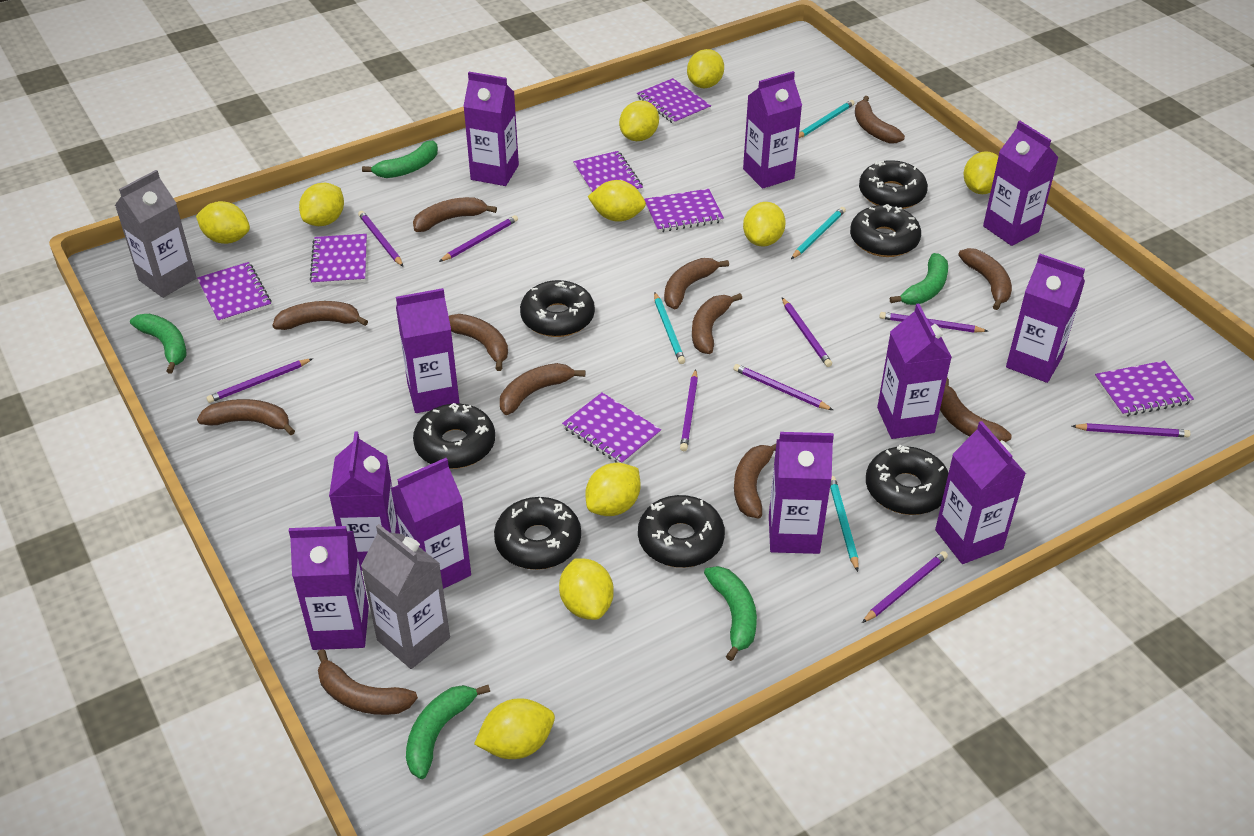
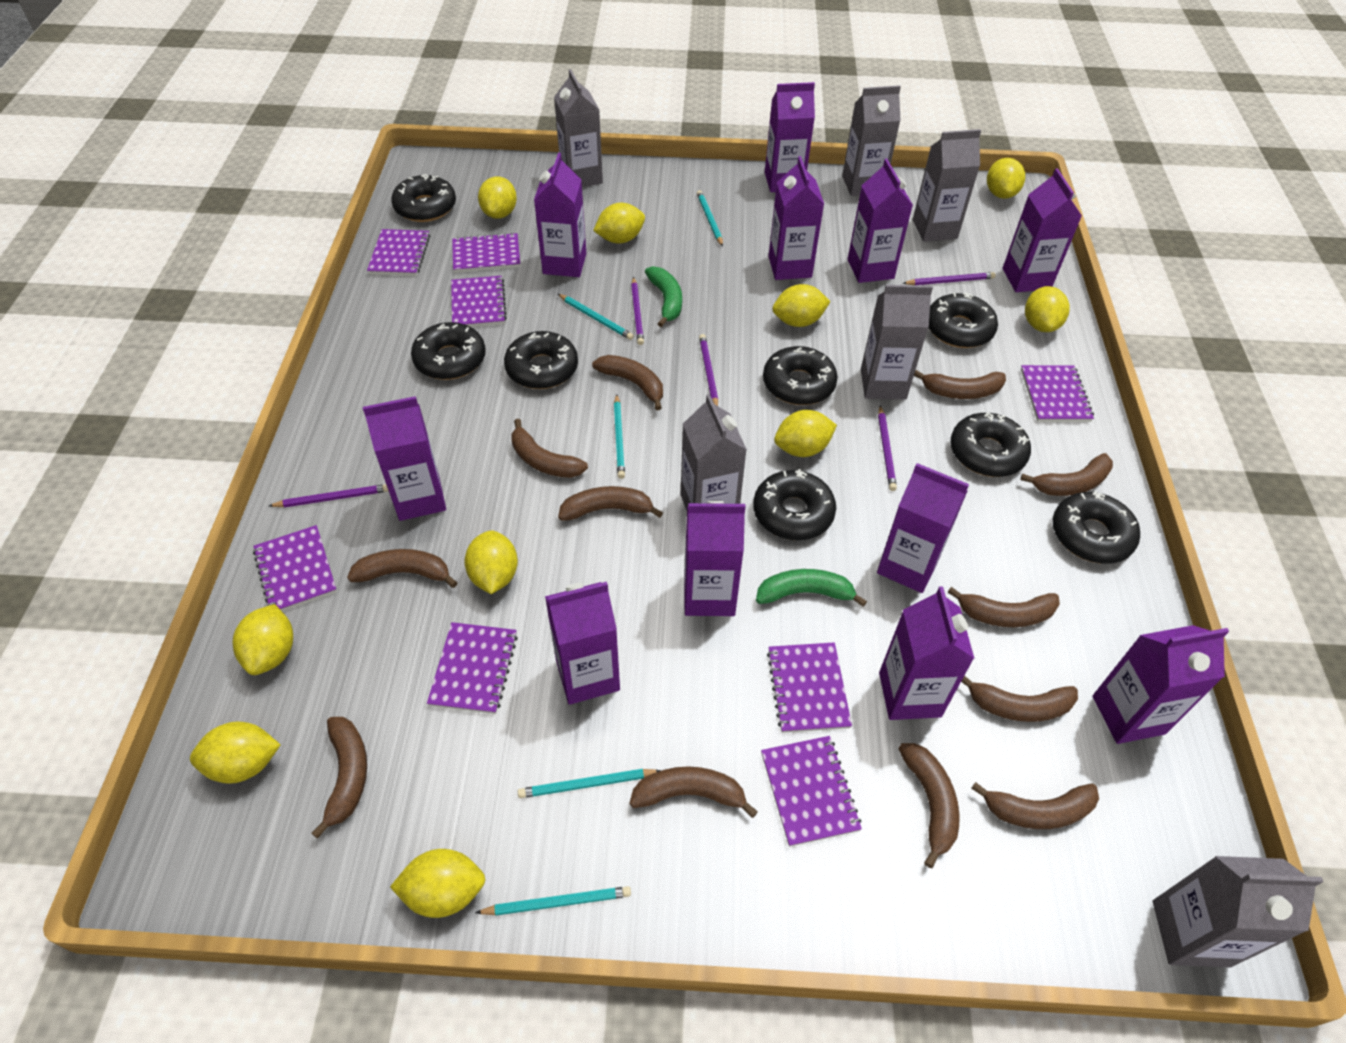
black donut: [413,403,495,469] [494,497,581,570] [520,280,595,337] [638,495,725,568] [850,204,921,257] [859,160,928,209] [866,445,948,515] = 7 -> [391,174,456,222] [411,322,486,380] [504,331,578,389] [753,469,836,540] [763,346,838,405] [928,292,998,348] [950,412,1031,477] [1053,490,1140,564] = 8
green banana: [130,314,187,374] [362,141,438,178] [406,685,490,779] [704,566,757,661] [890,253,948,305] = 5 -> [645,266,682,327] [756,569,867,607] = 2
grey carton: [115,170,197,298] [361,524,450,669] = 2 -> [554,69,603,187] [681,394,747,510] [842,85,901,196] [861,285,933,399] [913,129,981,242] [1153,856,1323,968] = 6
purple notebook: [197,262,272,323] [310,234,367,285] [562,393,661,463] [573,151,643,193] [637,78,711,125] [644,189,724,232] [1095,361,1194,417] = 7 -> [253,525,337,611] [367,229,430,276] [427,622,518,714] [451,276,507,327] [452,233,520,273] [761,736,862,847] [767,642,852,733] [1021,365,1094,422] = 8
purple pencil: [206,358,313,403] [358,211,403,266] [439,215,518,262] [680,369,698,451] [733,364,833,410] [782,298,832,367] [862,551,948,623] [879,312,987,332] [1072,423,1191,437] = 9 -> [269,484,388,508] [631,277,644,345] [699,334,718,406] [878,405,897,491] [903,272,995,285] = 5
turquoise pencil: [654,292,685,364] [791,207,846,259] [799,100,854,138] [830,476,858,572] = 4 -> [475,886,631,915] [518,769,661,798] [558,294,634,340] [614,394,625,479] [697,190,723,247] = 5

